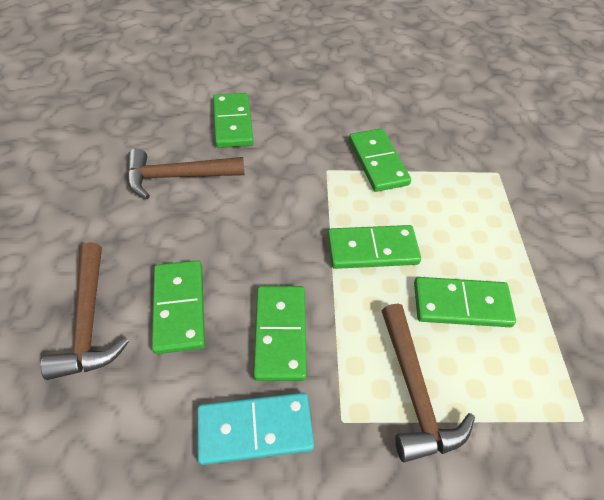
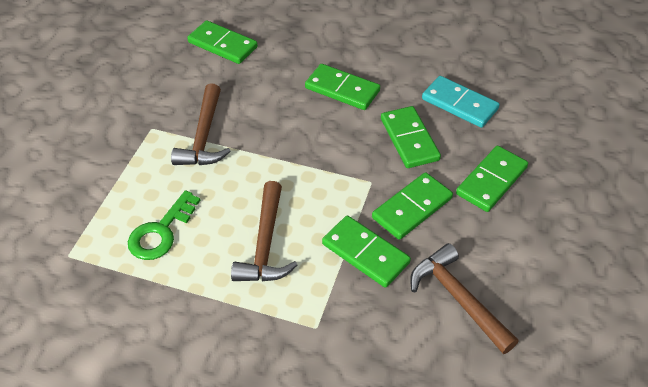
green key: none = 0 -> [128,190,201,260] = 1

